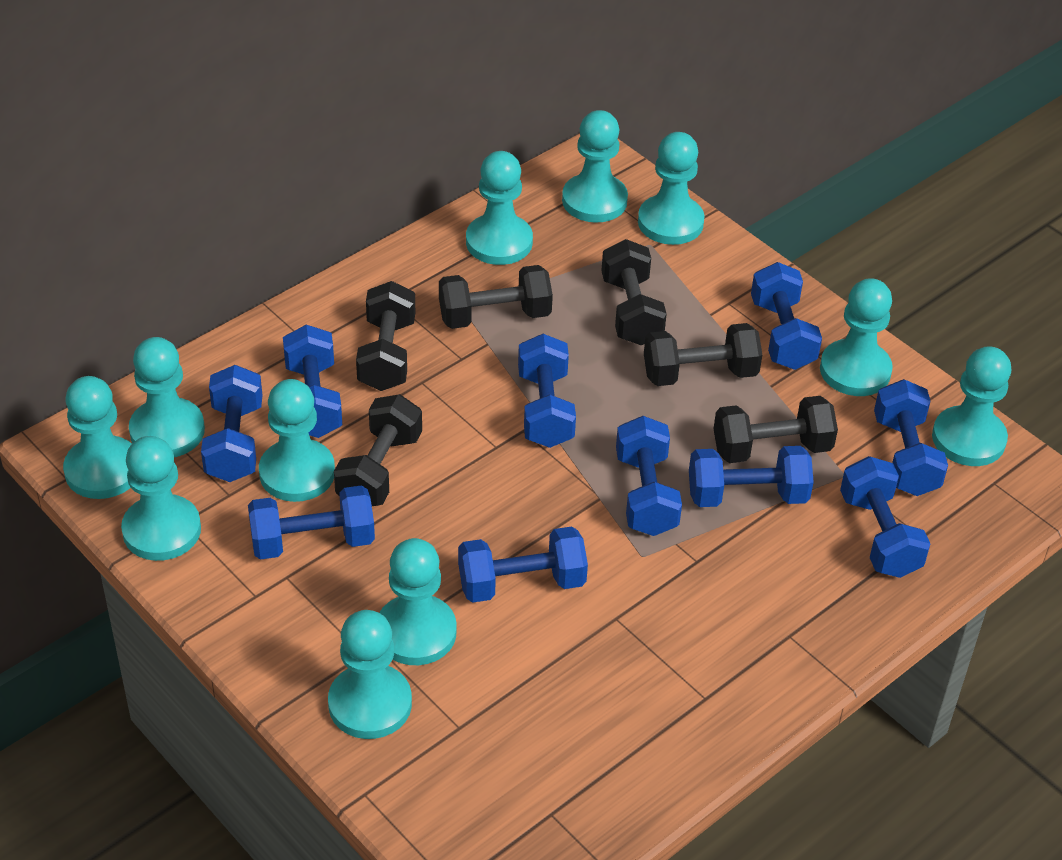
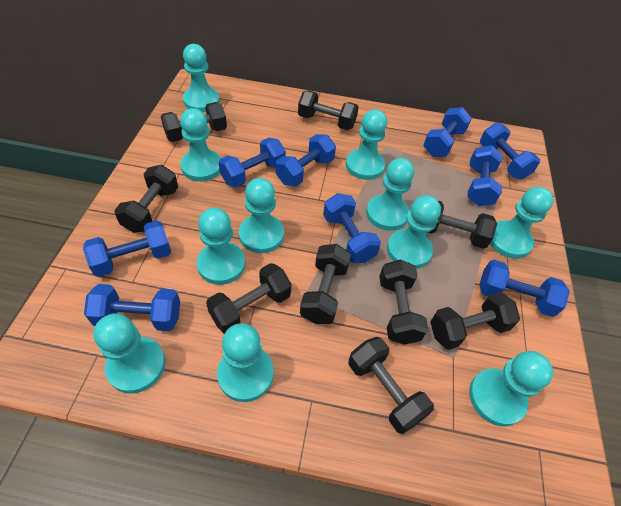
black dumbbell: [334,394,422,506] [356,281,415,391] [439,265,553,329] [601,239,667,345] [644,323,762,386] [714,396,838,463] = 6 -> [114,165,178,233] [161,102,227,142] [206,263,291,334] [298,91,359,130] [300,244,351,324] [348,337,434,434] [379,260,428,345] [428,201,497,249] [430,292,520,350] = 9
blue dumbbell: [201,365,263,482] [248,485,375,560] [283,325,342,438] [458,527,588,603] [518,334,576,448] [616,416,682,536] [689,446,814,507] [751,262,822,370] [840,456,930,578] [874,379,948,496] = 10 -> [83,220,171,277] [84,284,180,331] [219,138,286,188] [276,134,336,187] [323,193,381,263] [423,107,472,157] [467,145,502,206] [479,260,570,317] [480,123,540,179] = 9

